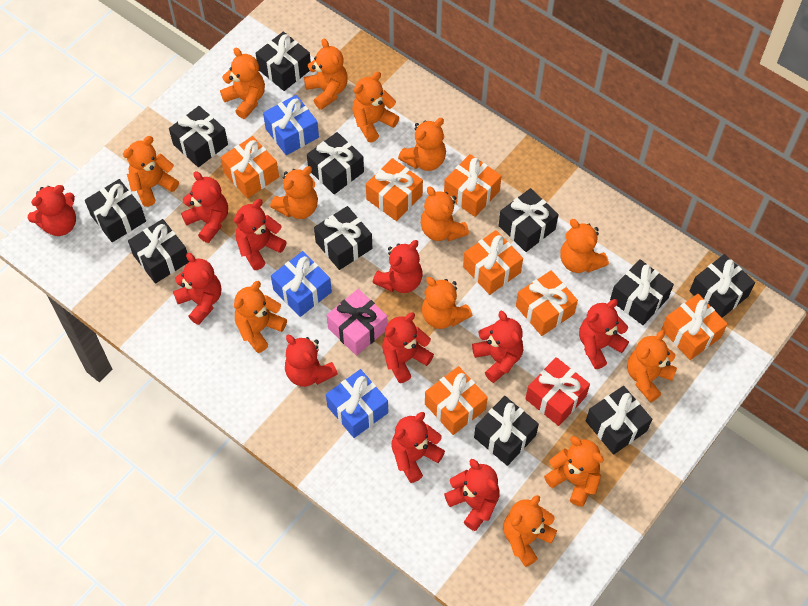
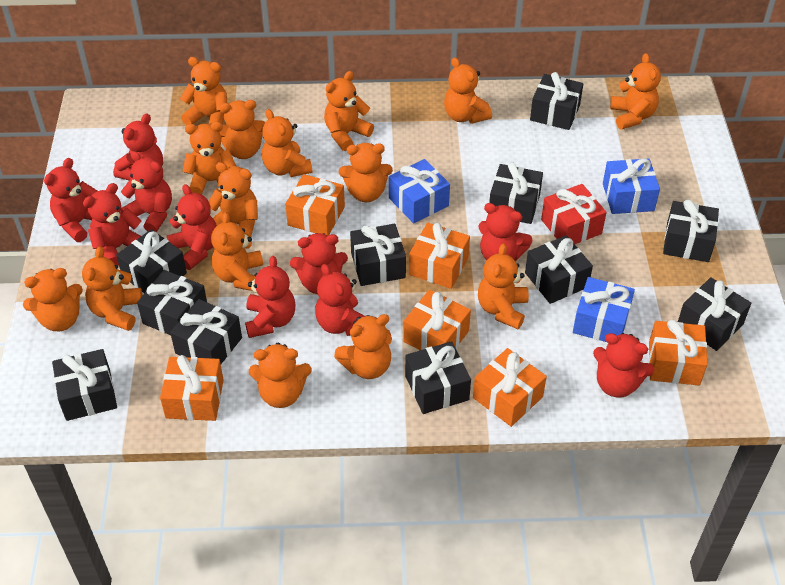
orange gift: [220,136,279,198] [366,158,423,221] [425,366,488,435] [444,154,502,217] [463,230,523,295] [516,270,578,336] [661,294,728,360] = 7 -> [160,355,224,421] [285,174,345,236] [403,290,471,350] [409,223,470,289] [473,348,547,427] [649,320,708,385] = 6
orange teddy bear: [123,136,179,207] [220,48,265,119] [234,281,287,353] [270,166,318,219] [304,39,348,110] [352,72,399,142] [398,118,446,171] [421,186,469,241] [422,277,472,329] [503,495,557,567] [544,436,604,507] [560,219,609,273] [627,330,677,403] = 13 -> [23,268,83,331] [82,246,143,331] [180,57,227,125] [182,122,236,194] [209,162,258,237] [211,212,263,291] [220,100,265,159] [249,343,312,408] [262,109,312,177] [324,71,374,151] [334,314,392,379] [339,143,393,202] [444,57,492,124] [478,244,529,329] [610,53,661,129] = 15
pink gift: [327,289,387,356] = 1 -> none = 0
red teddy bear: [28,185,76,236] [173,253,221,325] [181,171,228,243] [234,199,286,270] [285,335,338,387] [372,240,423,293] [382,312,434,383] [391,412,445,483] [444,459,500,531] [472,311,523,383] [579,299,629,369] = 11 -> [44,158,97,242] [83,183,142,266] [113,113,163,180] [121,151,172,233] [167,184,217,270] [245,256,296,338] [290,233,348,294] [315,264,365,336] [478,203,532,261] [593,333,655,398] = 10

